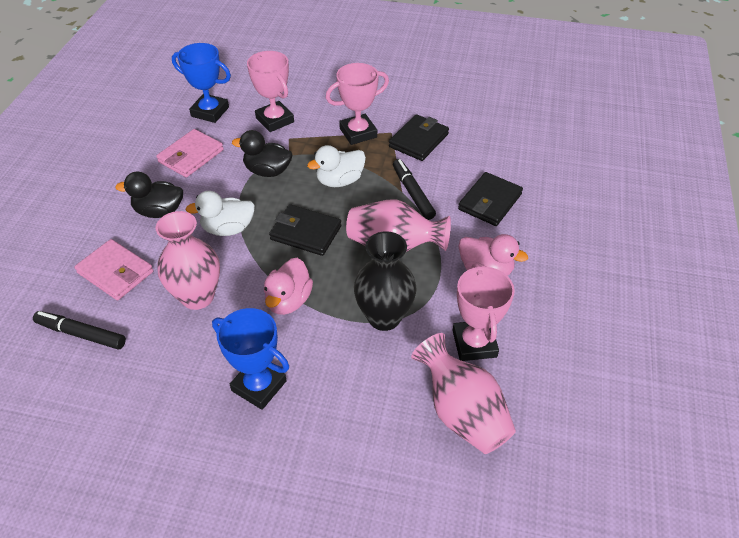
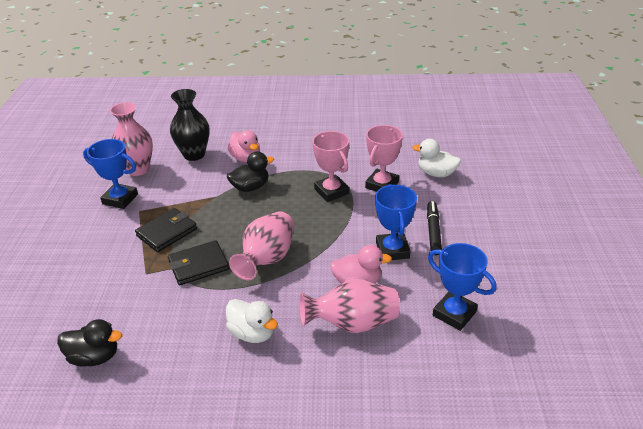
black marker: [33,311,126,349] [393,159,436,220] = 2 -> [427,201,442,255] = 1
black wallet: [269,204,341,256] [389,114,449,161] [458,172,523,226] = 3 -> [135,208,197,252] [168,240,229,285] = 2
blue trophy: [172,43,231,123] [212,308,289,410] = 2 -> [83,139,138,209] [375,184,417,260] [428,243,497,331] = 3
pink trophy: [247,51,294,132] [326,63,389,145] [453,263,515,361] = 3 -> [312,131,349,202] [365,125,403,192] = 2
pink wallet: [75,239,153,300] [156,129,224,177] = 2 -> none = 0

